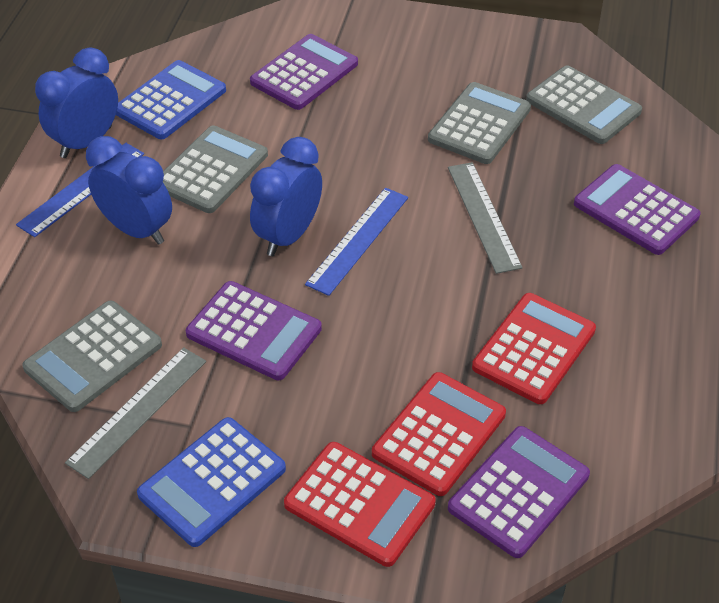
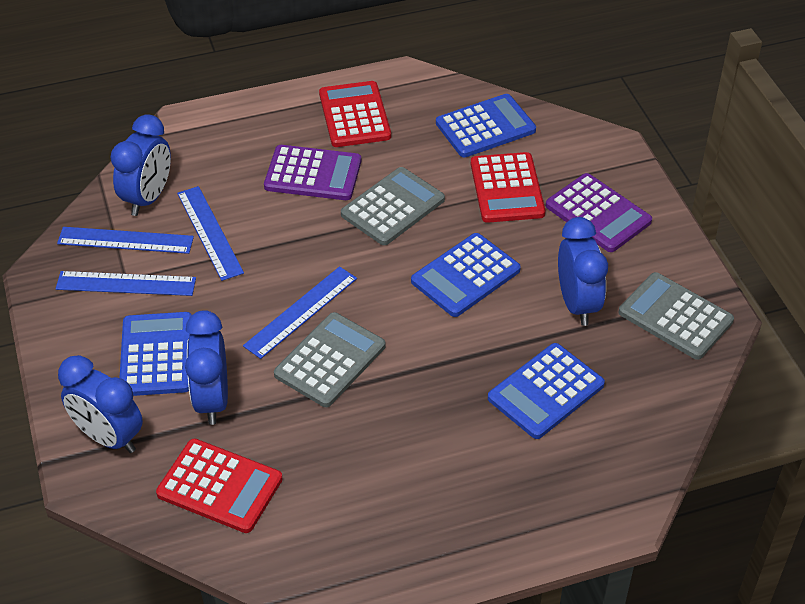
blue calculator: [116,60,226,139] [137,417,286,547] = 2 -> [120,312,192,396] [411,233,521,317] [436,94,536,157] [488,343,605,439] = 4
blue clock: [35,47,118,158] [86,136,172,245] [250,137,322,256] = 3 -> [58,355,143,453] [110,114,171,216] [185,310,228,425] [558,217,608,326] = 4
blue ruler: [16,143,144,237] [305,188,408,296] = 2 -> [56,271,196,296] [57,227,194,254] [177,186,244,281] [243,266,357,359] = 4
grey calculator: [22,301,162,412] [163,125,268,213] [428,82,531,164] [526,66,642,144] = 4 -> [274,312,386,407] [341,167,445,245] [619,272,734,360] = 3
grey ruler: [65,347,206,479] [448,162,523,274] = 2 -> none = 0
purple calculator: [186,281,322,380] [250,34,358,110] [448,426,590,558] [574,164,700,255] = 4 -> [264,145,361,200] [546,173,652,252] = 2

